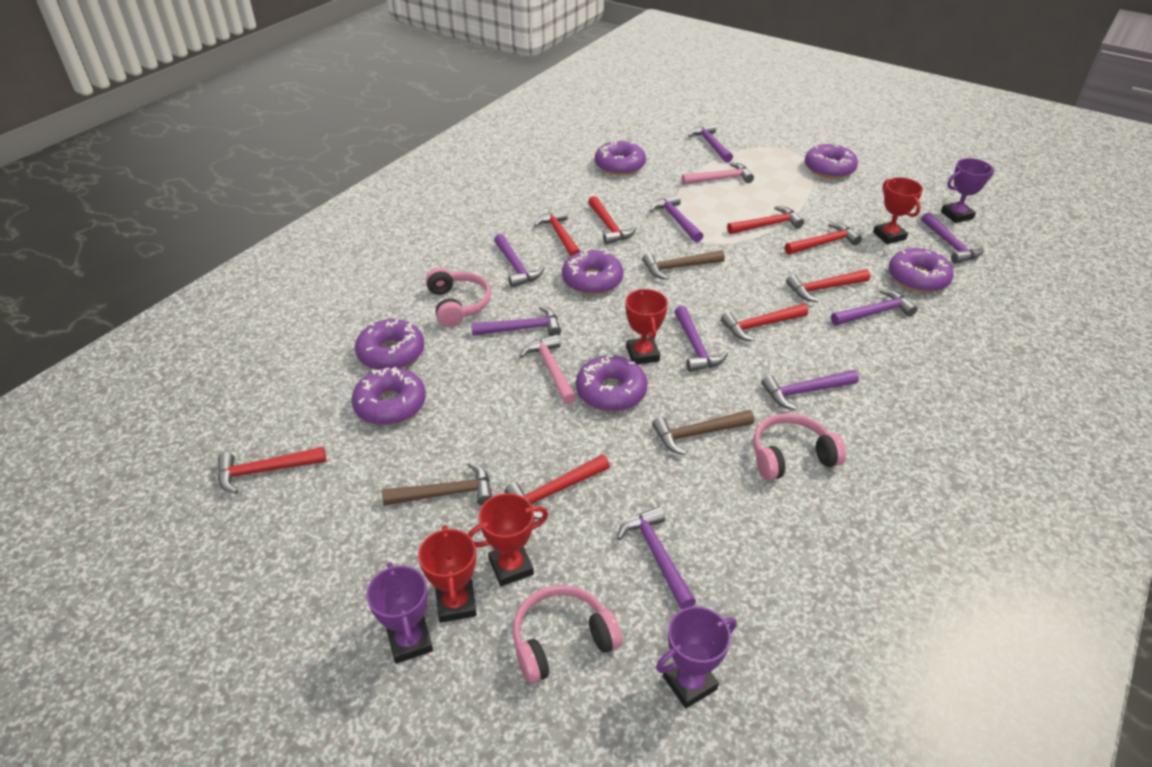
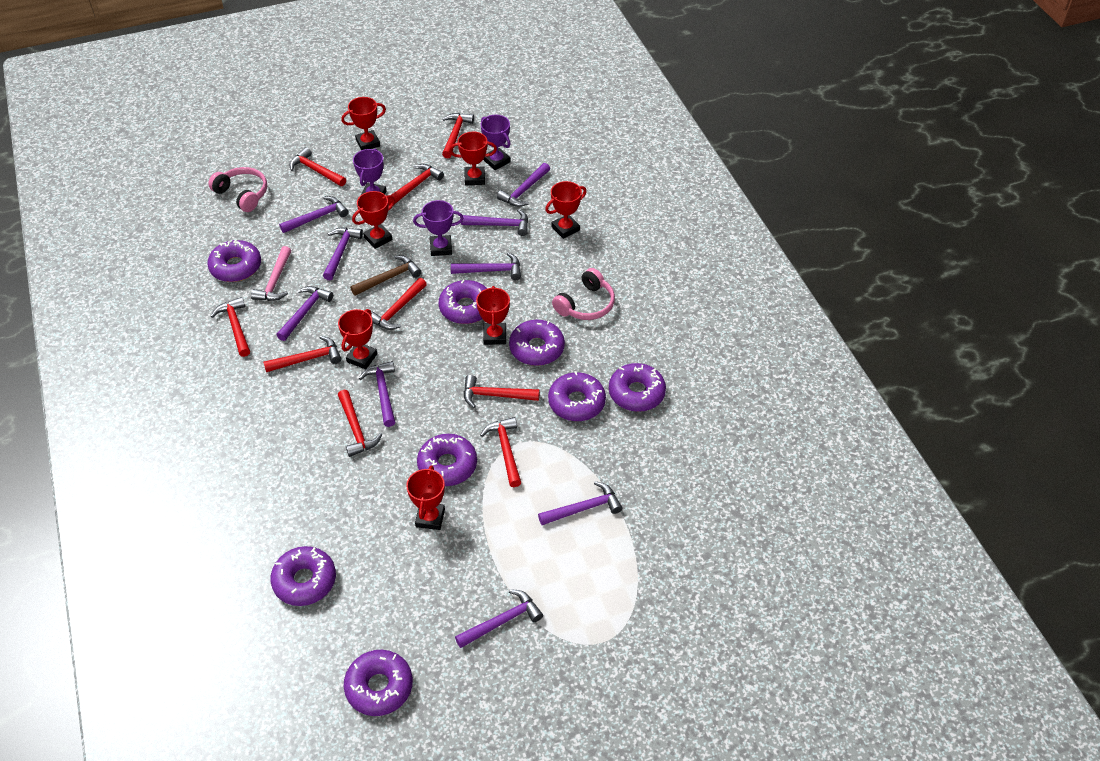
brown hammer: [382,462,492,506] [642,250,725,280] [652,410,754,455] = 3 -> [350,255,422,296] = 1
pink hammer: [520,334,576,405] [681,162,754,185] = 2 -> [251,246,291,301] = 1
pink headphones: [426,267,491,327] [513,585,622,684] [753,413,846,481] = 3 -> [208,167,267,212] [552,268,615,320] = 2
purple donut: [351,367,426,425] [355,319,424,370] [562,249,624,295] [576,355,648,411] [595,140,646,175] [805,144,858,179] [889,248,954,292] = 7 -> [207,239,261,282] [271,546,336,606] [344,650,413,716] [417,434,477,486] [439,280,487,324] [509,320,565,366] [548,371,606,421] [609,363,666,412] = 8
red hammer: [218,447,326,494] [505,455,610,519] [534,209,581,257] [588,196,636,245] [721,304,808,341] [727,206,804,234] [785,223,862,255] [786,269,870,302] = 8 -> [211,297,250,357] [263,336,341,372] [289,147,346,186] [338,390,382,457] [371,278,427,330] [388,164,444,206] [442,113,474,158] [464,375,540,408] [480,417,521,487] = 9
red trophy: [418,525,477,623] [468,493,548,586] [625,289,668,364] [873,177,923,244] = 4 -> [338,309,377,369] [341,97,386,150] [352,191,395,249] [406,465,445,530] [449,132,497,185] [476,286,510,345] [545,181,587,239] = 7

